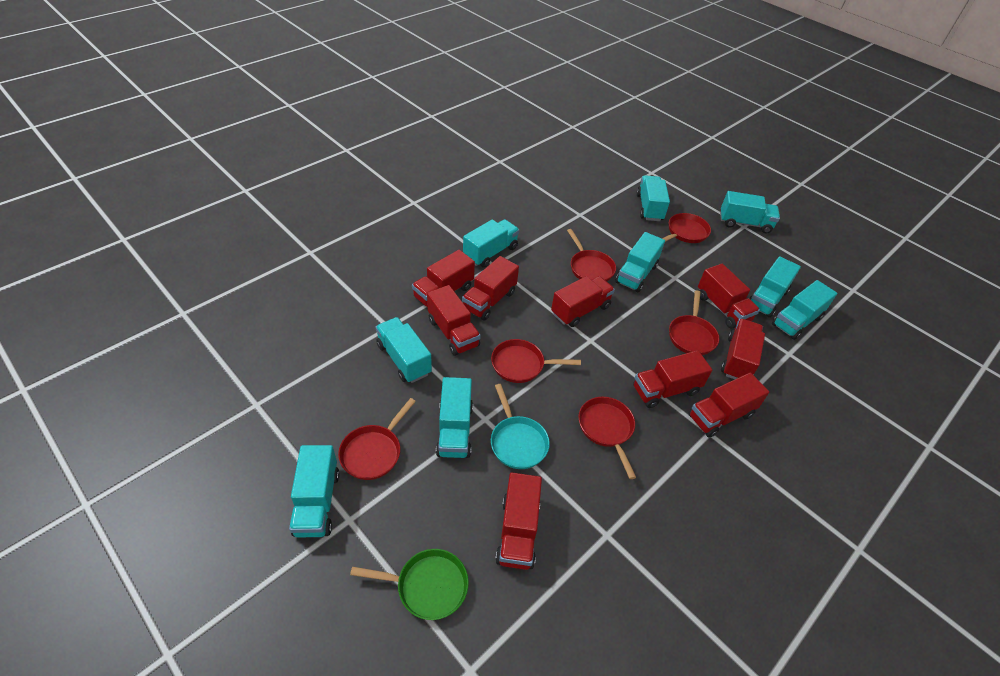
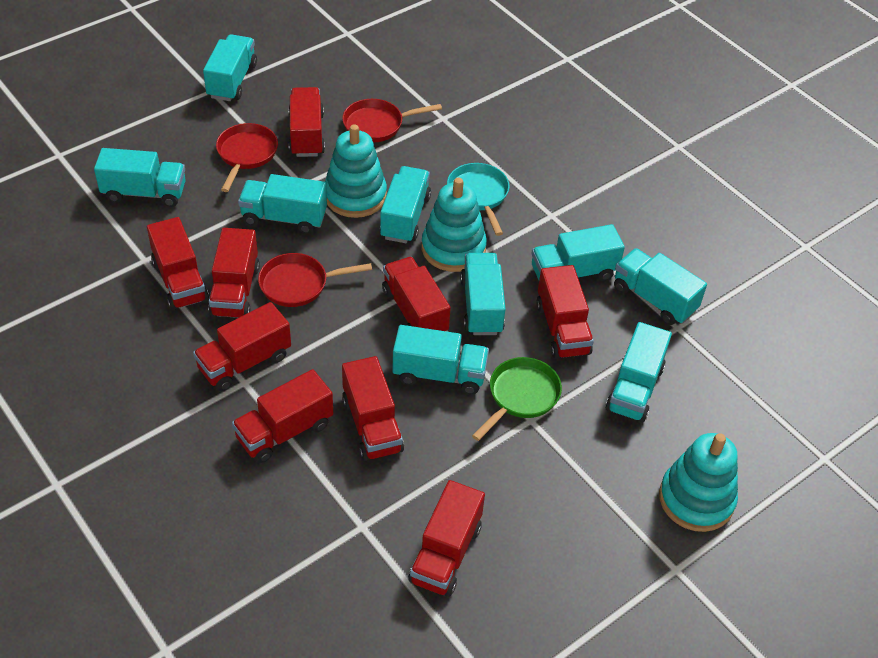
red pan: [338,398,416,480] [491,339,581,383] [567,229,616,281] [578,397,636,479] [662,213,711,243] [669,290,719,355] = 6 -> [216,123,278,192] [258,253,372,307] [342,99,442,143] = 3
turquoise stacking toy: none = 0 -> [325,124,387,218] [422,178,487,272] [659,433,738,532] = 3

